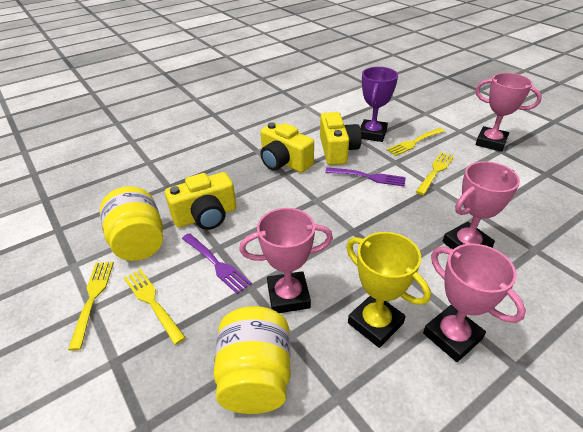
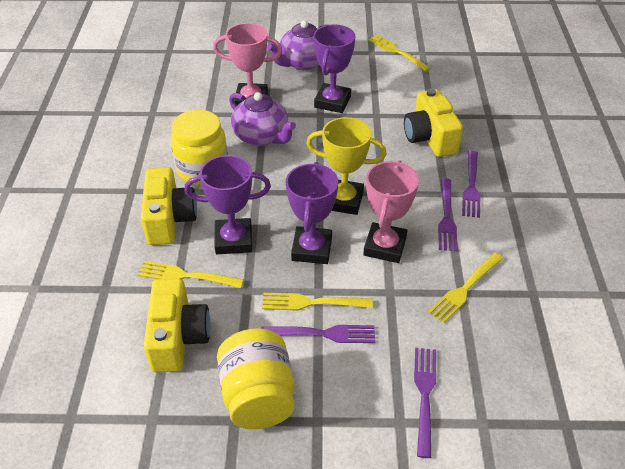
pink trophy: [239,208,333,313] [423,243,526,362] [443,161,520,249] [475,73,542,152] = 4 -> [213,23,282,106] [363,160,419,263] = 2
purple fork: [182,233,252,294] [325,167,406,187] = 2 -> [261,325,375,343] [414,348,436,458] [438,178,457,251] [462,150,480,218] = 4
purple teapot: none = 0 -> [229,92,296,146] [267,20,326,70] = 2
purple trophy: [360,67,398,142] = 1 -> [184,155,271,254] [286,162,338,264] [313,25,355,113] = 3

